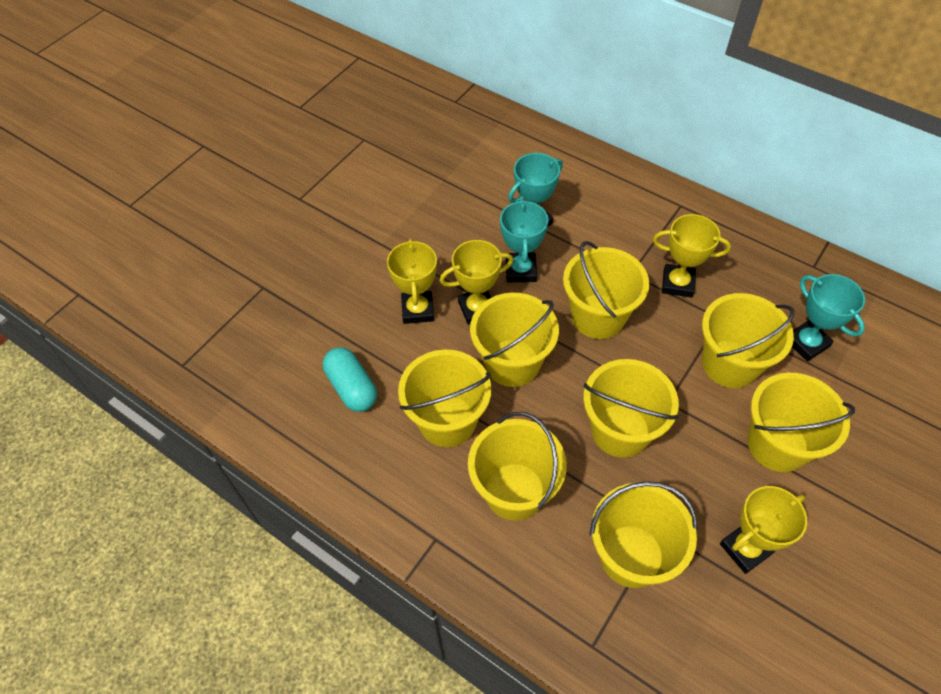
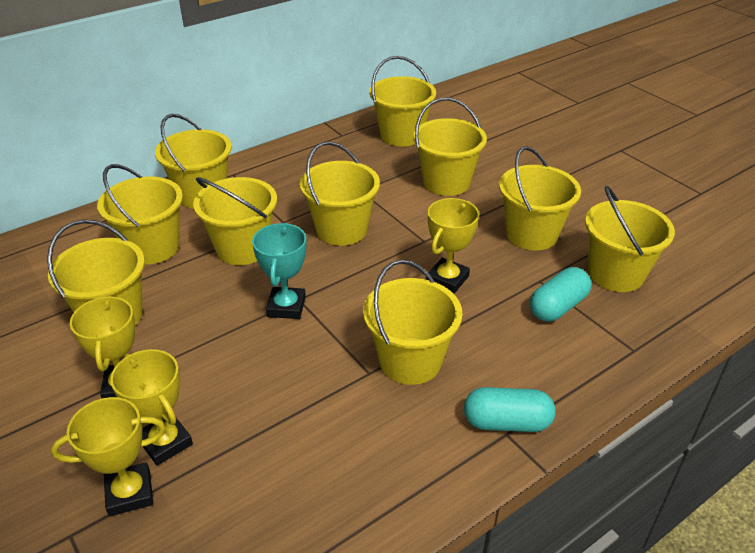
turquoise capsule: [323,347,377,412] = 1 -> [464,387,556,432] [530,267,592,322] = 2
turquoise trophy: [500,199,548,282] [508,153,563,226] [792,274,865,361] = 3 -> [252,223,306,319] = 1
yellow bucket: [398,349,491,447] [468,412,567,521] [470,293,559,387] [563,241,649,339] [583,359,679,458] [590,481,697,588] [702,293,795,388] [748,373,855,472] = 8 -> [47,219,145,325] [97,164,183,265] [155,114,232,209] [193,177,277,265] [300,141,380,246] [363,260,463,385] [370,56,436,147] [413,97,487,196] [499,146,581,251] [585,186,675,292] = 10

